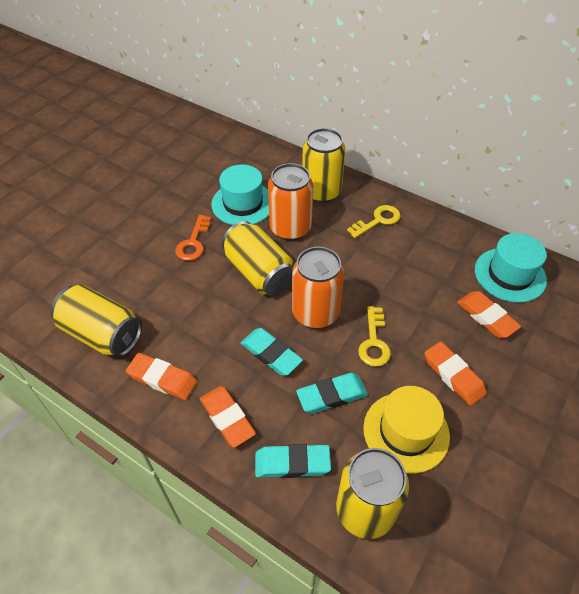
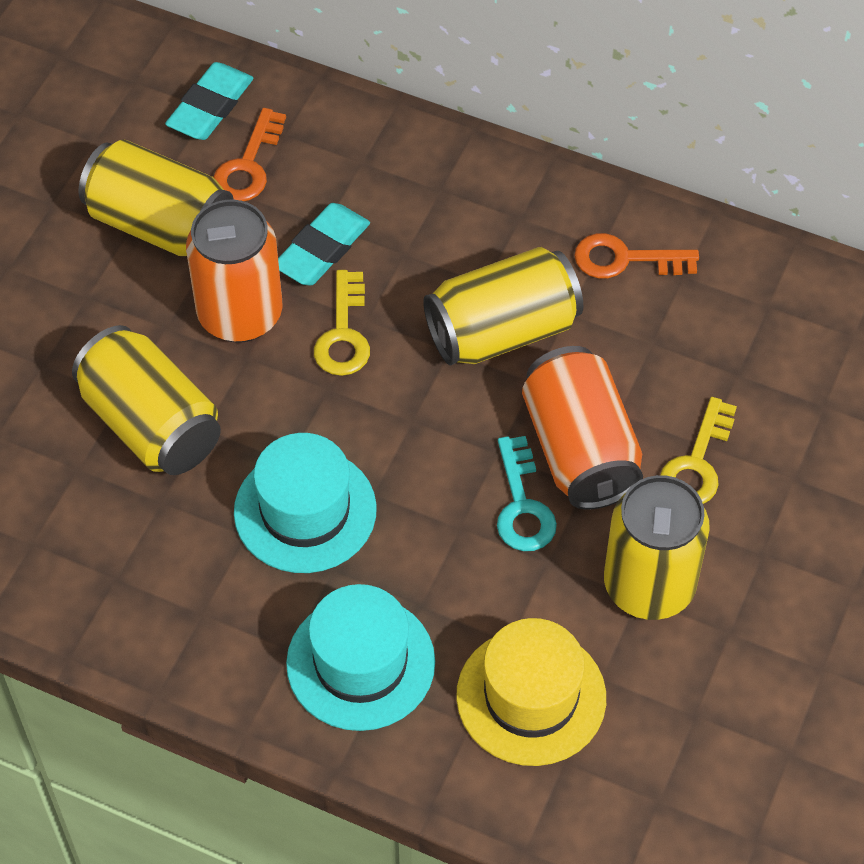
orange eraser: [126,353,197,400] [200,386,256,448] [425,342,487,406] [457,291,521,338] = 4 -> none = 0
orange key: [175,215,211,261] = 1 -> [213,108,286,201] [574,233,699,279] = 2
turquoise eraser: [241,328,303,376] [255,444,331,478] [296,373,368,413] = 3 -> [165,62,254,140] [278,203,370,286] = 2
turquoise key: none = 0 -> [497,436,557,551] = 1

